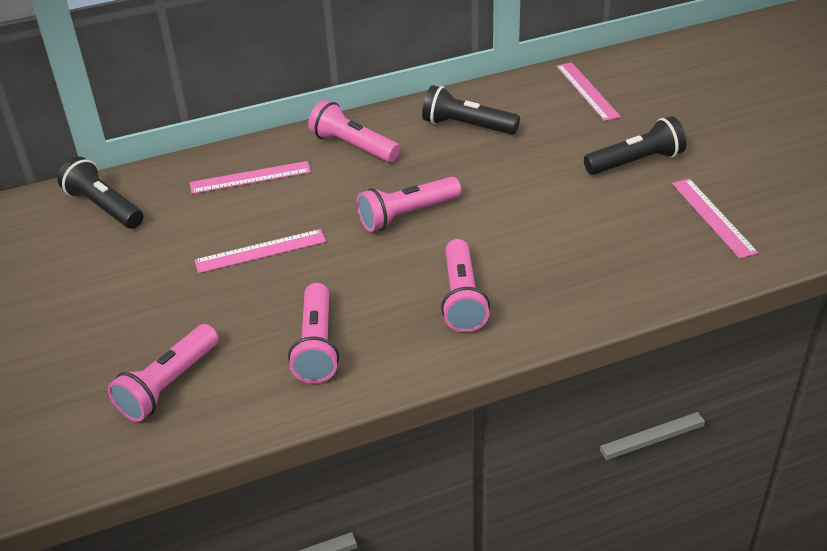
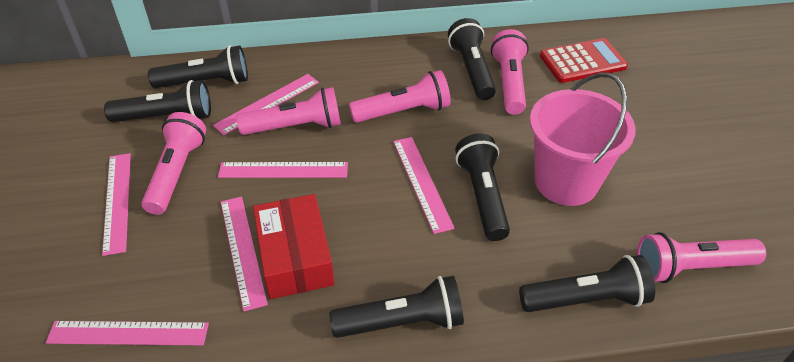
black flashlight: [57,156,143,229] [422,85,520,135] [584,116,686,175] = 3 -> [104,80,211,122] [148,45,248,88] [329,276,464,338] [448,18,496,100] [455,134,510,241] [519,255,655,312] = 6
pink bucket: none = 0 -> [530,72,636,206] = 1
pink ruler: [190,161,311,194] [194,229,326,273] [556,62,621,121] [672,179,758,259] = 4 -> [46,321,209,345] [102,153,131,256] [213,74,319,135] [218,162,348,178] [221,197,268,311] [393,137,455,234] = 6
red box: none = 0 -> [253,194,334,299] = 1
red calculator: none = 0 -> [540,38,628,83] = 1

